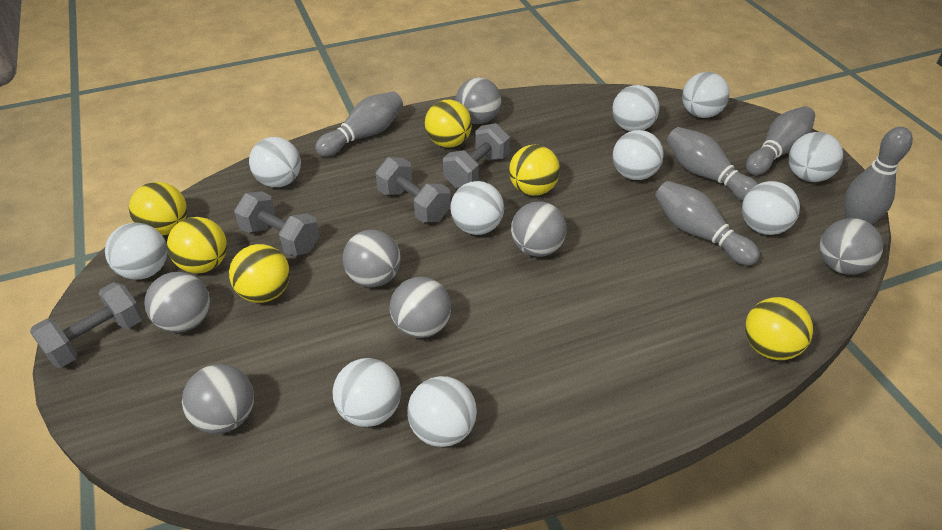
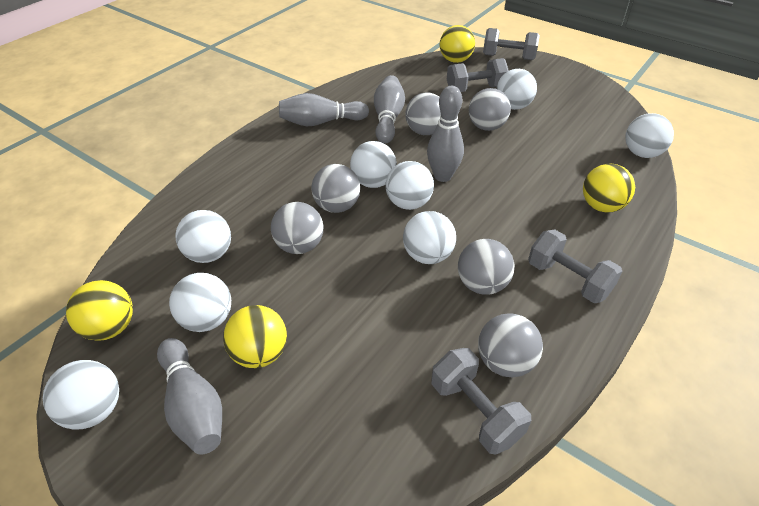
grey ball: [144,272,210,333] [182,364,254,434] [343,230,401,287] [390,277,451,338] [456,77,501,124] [511,201,567,257] [820,218,883,275] = 7 -> [271,202,323,254] [311,164,360,213] [405,92,441,135] [458,239,515,295] [469,88,511,131] [478,313,543,378] = 6
grey bowling pin: [315,92,403,157] [655,181,760,266] [667,127,758,201] [746,106,815,175] [844,127,913,224] = 5 -> [157,338,222,454] [279,93,369,126] [374,75,405,144] [427,86,464,182] = 4
white ball: [105,223,167,280] [249,137,301,187] [333,358,401,427] [407,376,477,447] [451,181,504,235] [612,85,659,131] [613,130,664,180] [682,72,729,118] [742,181,800,235] [789,132,843,182] = 10 -> [43,360,119,430] [169,273,231,332] [175,210,231,263] [350,141,397,188] [385,161,434,210] [403,211,456,264] [497,69,537,110] [625,113,674,158] = 8
yellow ball: [129,182,187,235] [167,217,227,273] [229,244,290,303] [425,100,472,148] [509,145,560,196] [745,297,813,360] = 6 -> [66,280,133,341] [223,305,287,368] [440,25,475,63] [583,164,635,213] = 4

